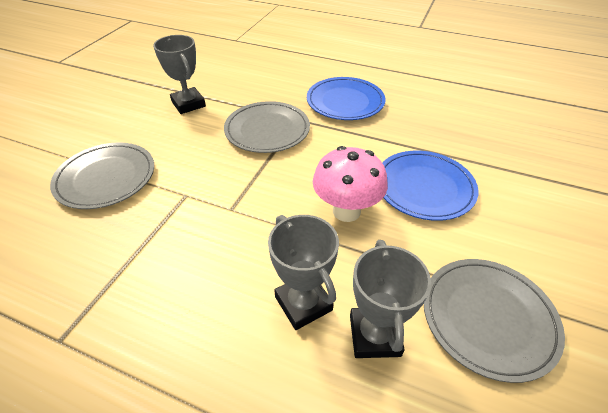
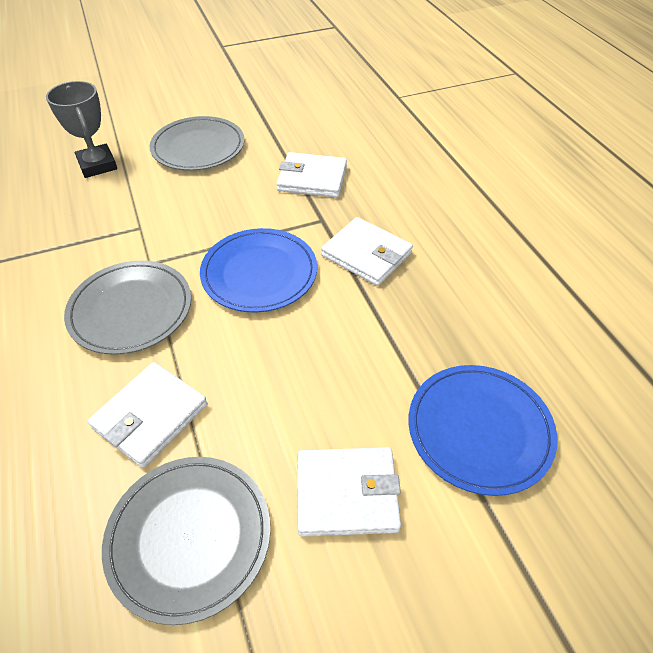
grey trophy: [153,35,206,114] [268,215,339,330] [350,240,431,358] = 3 -> [46,81,117,178] = 1
pink mushroom: [313,146,388,222] = 1 -> none = 0
white wallet: none = 0 -> [88,362,207,468] [276,152,347,198] [297,447,401,537] [321,217,413,286] = 4

